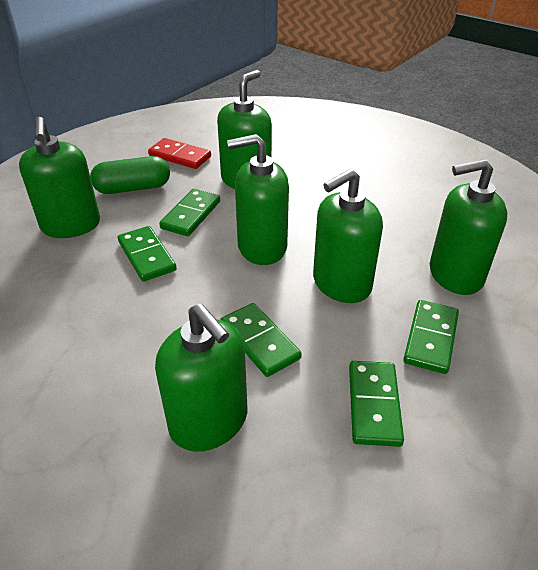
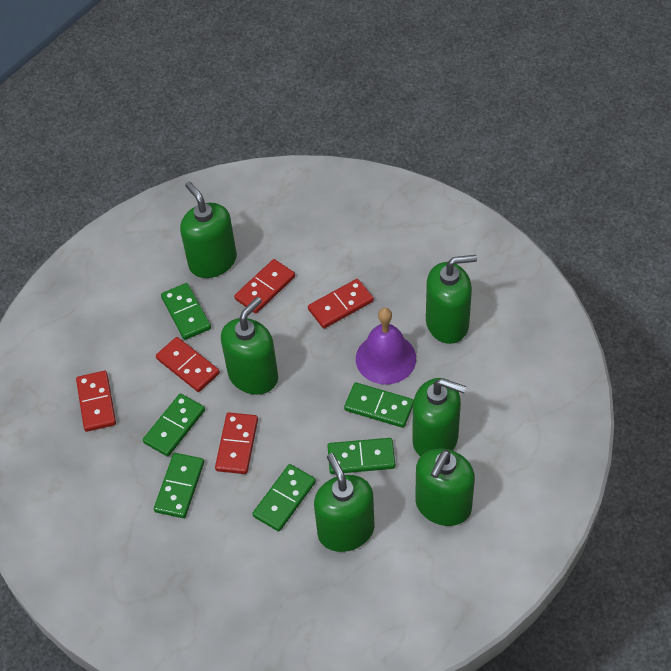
green capsule: [90,156,170,194] = 1 -> none = 0
green domino: [118,226,177,282] [159,189,220,236] [220,303,302,377] [349,361,404,447] [403,300,459,374] = 5 -> [143,393,205,457] [154,453,204,518] [161,283,211,340] [252,464,316,532] [327,438,395,474] [344,382,414,428] = 6
purple bell: none = 0 -> [356,308,416,384] = 1
red domino: [148,138,211,169] = 1 -> [76,371,116,432] [156,337,220,392] [215,412,258,474] [234,259,295,314] [308,279,374,328] = 5

